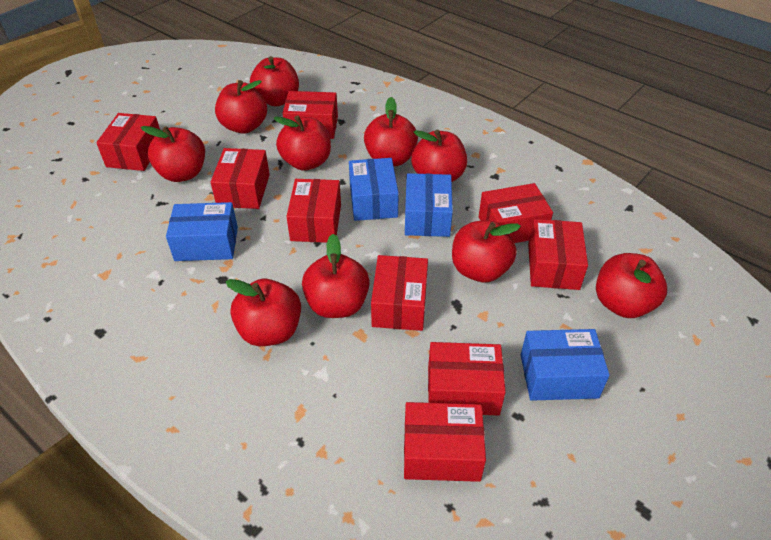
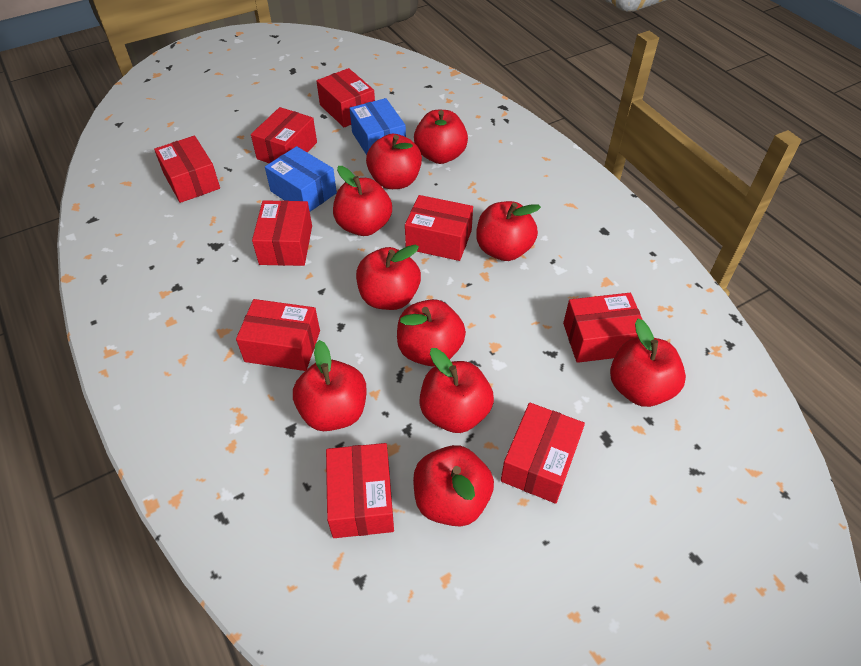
blue box: [166,202,238,261] [349,158,399,221] [405,173,453,237] [521,329,610,401] = 4 -> [265,146,337,212] [350,98,406,155] = 2

